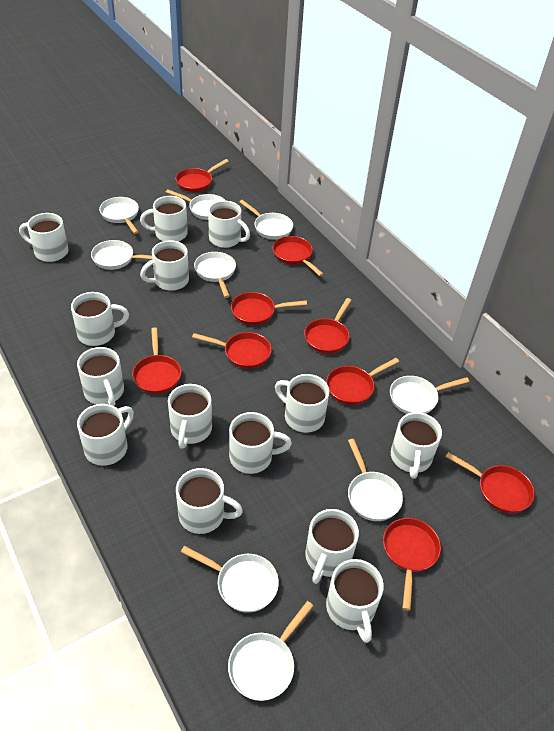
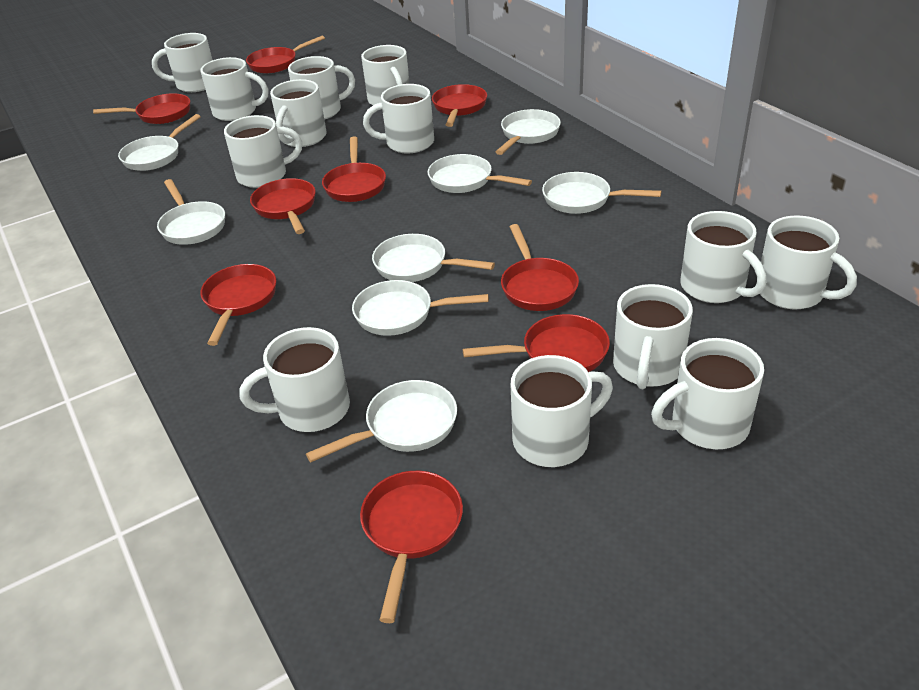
white mug: [19,213,69,262] [71,292,129,346] [77,347,124,406] [77,404,134,466] [140,196,188,242] [140,240,189,291] [168,384,212,449] [176,468,243,534] [208,201,250,248] [229,412,292,474] [275,374,329,433] [305,509,359,584] [326,559,384,643] [391,412,442,479] = 14 -> [152,33,213,92] [200,57,268,121] [224,115,302,188] [240,327,350,432] [270,79,327,147] [288,56,355,120] [361,45,410,105] [363,84,434,154] [511,355,613,467] [613,284,693,389] [651,338,764,449] [681,211,766,303] [760,215,857,310] = 13
white pan: [91,240,152,270] [99,197,139,234] [166,189,226,220] [181,546,279,613] [194,252,236,298] [228,601,313,701] [239,200,293,240] [348,439,403,521] [390,376,469,414] = 9 -> [118,114,201,171] [157,179,225,245] [306,380,457,462] [352,280,489,336] [372,234,495,282] [428,154,532,193] [496,109,561,155] [542,172,661,214] = 8

